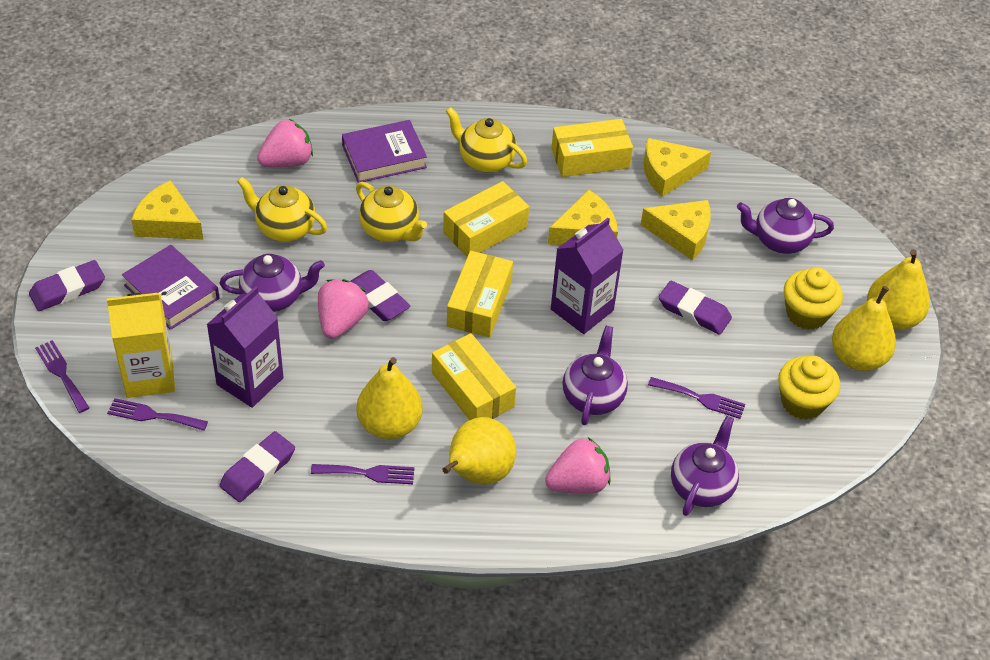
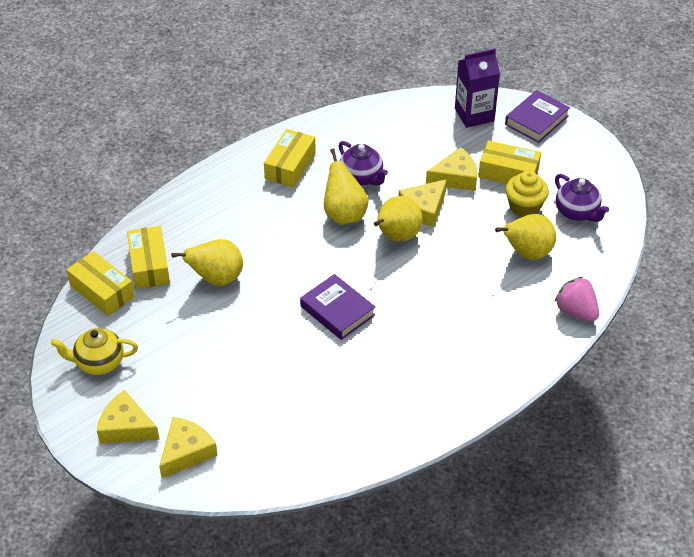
pink strawberry: [257,119,313,168] [318,279,369,339] [545,437,611,494] = 3 -> [555,277,599,321] = 1
purple carton: [206,286,284,408] [551,218,623,334] = 2 -> [455,48,500,128] = 1
purple eraser: [29,260,105,311] [219,431,295,502] [350,270,410,321] [659,281,732,335] = 4 -> none = 0
purple fork: [35,340,90,413] [107,398,208,431] [311,464,414,484] [648,377,745,419] = 4 -> none = 0
purple teapot: [220,254,325,312] [563,326,628,425] [671,416,739,516] [737,198,834,254] = 4 -> [339,141,388,186] [555,174,609,222] = 2
yellow carton: [107,293,175,398] = 1 -> none = 0
yellow cupcake: [778,356,840,420] [784,267,843,330] = 2 -> [505,171,549,217] = 1
yellow teapot: [237,177,327,242] [356,182,427,242] [446,107,527,173] = 3 -> [50,328,138,375] = 1

